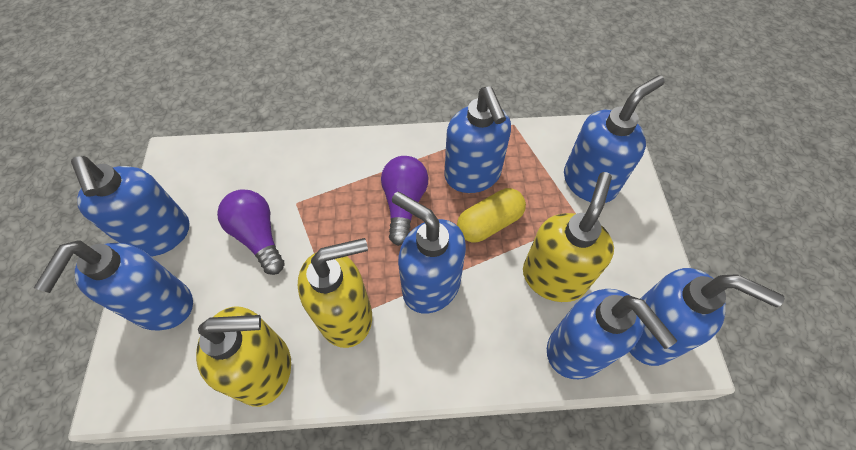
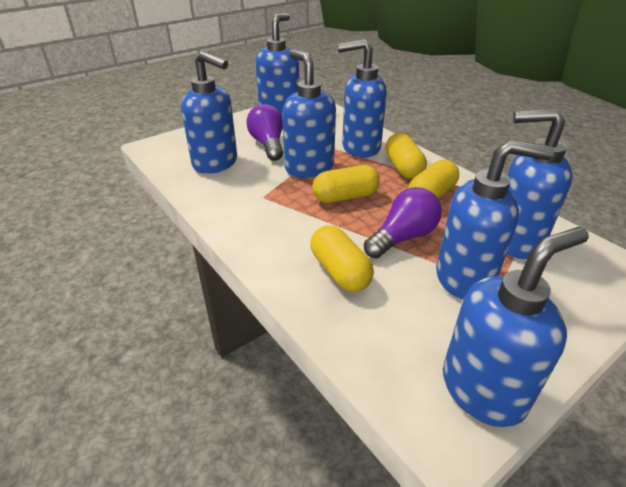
yellow capsule: [457,188,526,243] = 1 -> [311,225,374,292] [312,165,380,203] [385,133,427,179] [408,159,459,200] = 4
yellow soap dispenser: [196,307,291,407] [298,238,372,348] [523,172,614,302] = 3 -> none = 0

